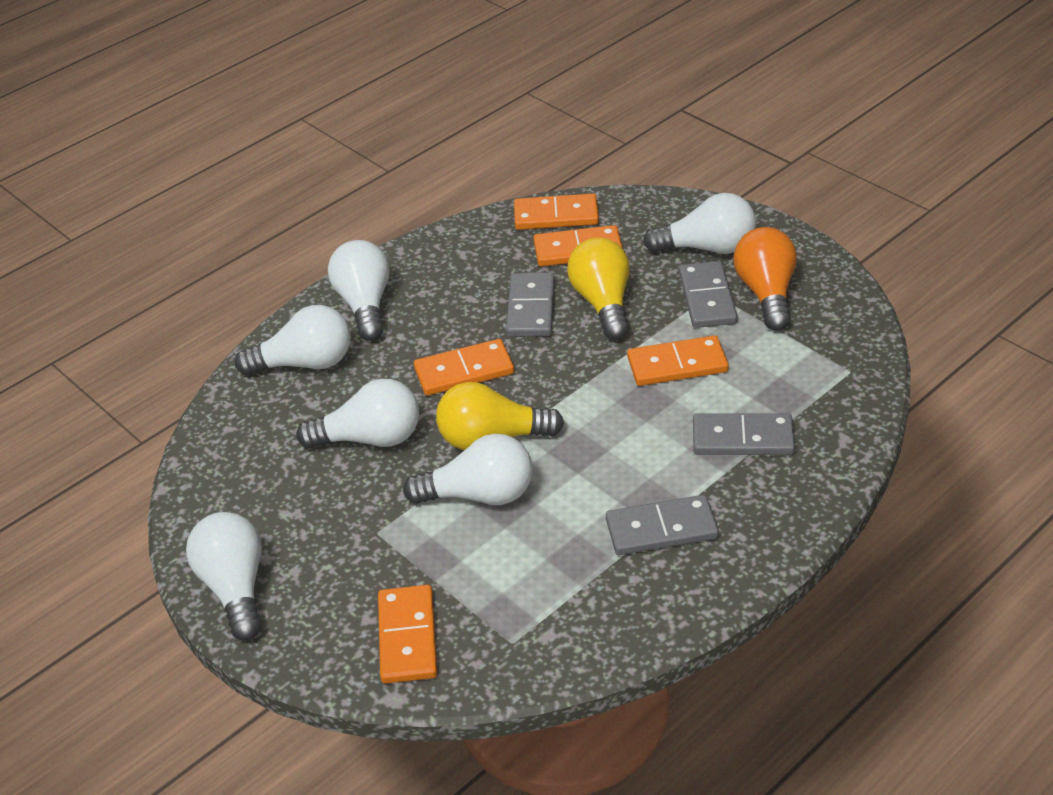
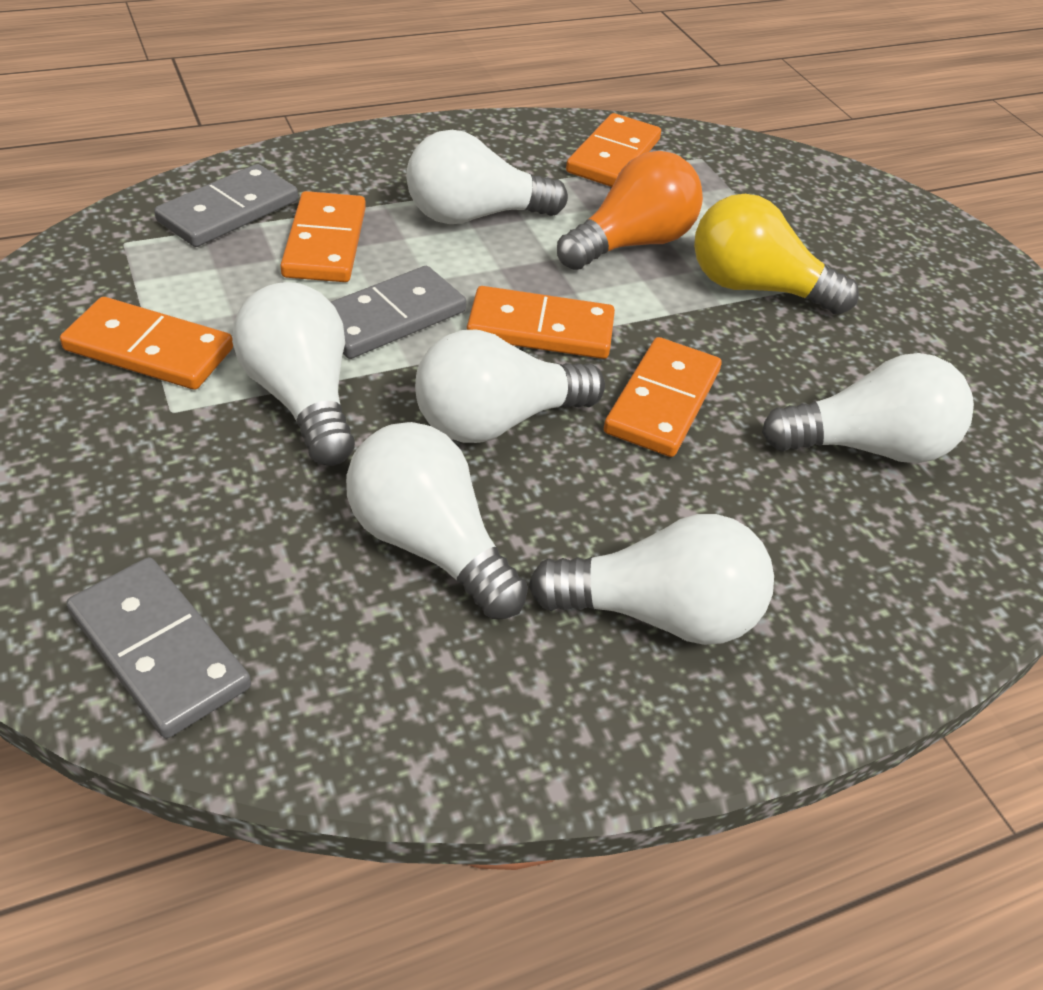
grey domino: [506,272,555,337] [606,495,719,555] [679,261,738,328] [693,413,795,455] = 4 -> [67,557,251,738] [154,164,298,247] [331,266,466,359] = 3
yellow light bulb: [436,382,564,450] [567,238,630,340] = 2 -> [694,194,859,315] = 1

